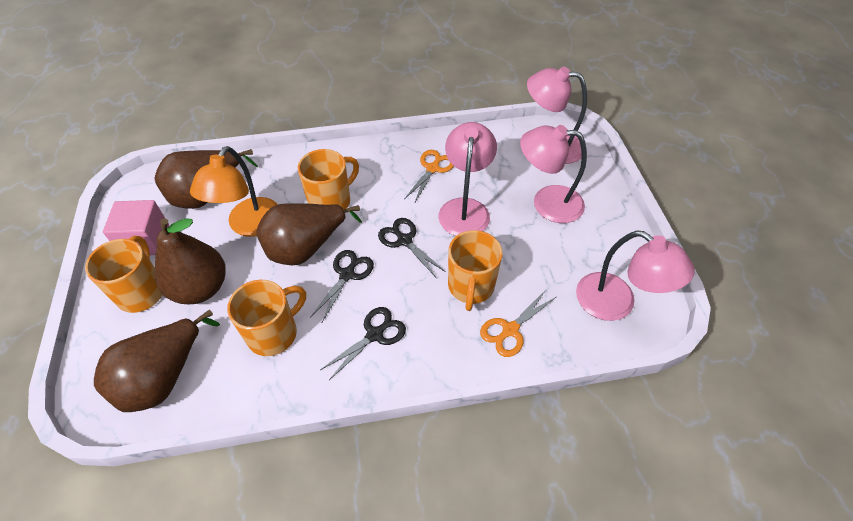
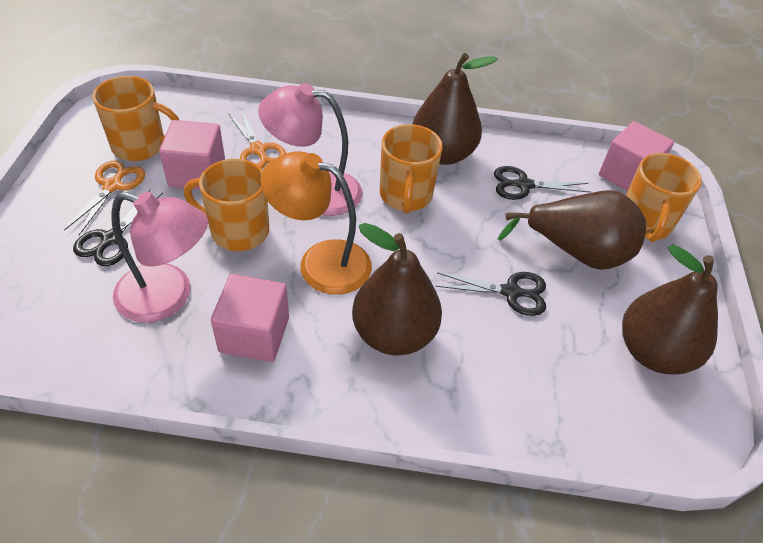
pink cube: [103,200,169,255] = 1 -> [159,120,225,190] [211,274,289,362] [599,121,674,191] = 3
pink lamp: [439,122,497,236] [520,125,587,223] [527,66,587,164] [576,231,695,321] = 4 -> [111,192,208,323] [258,83,362,216] = 2

